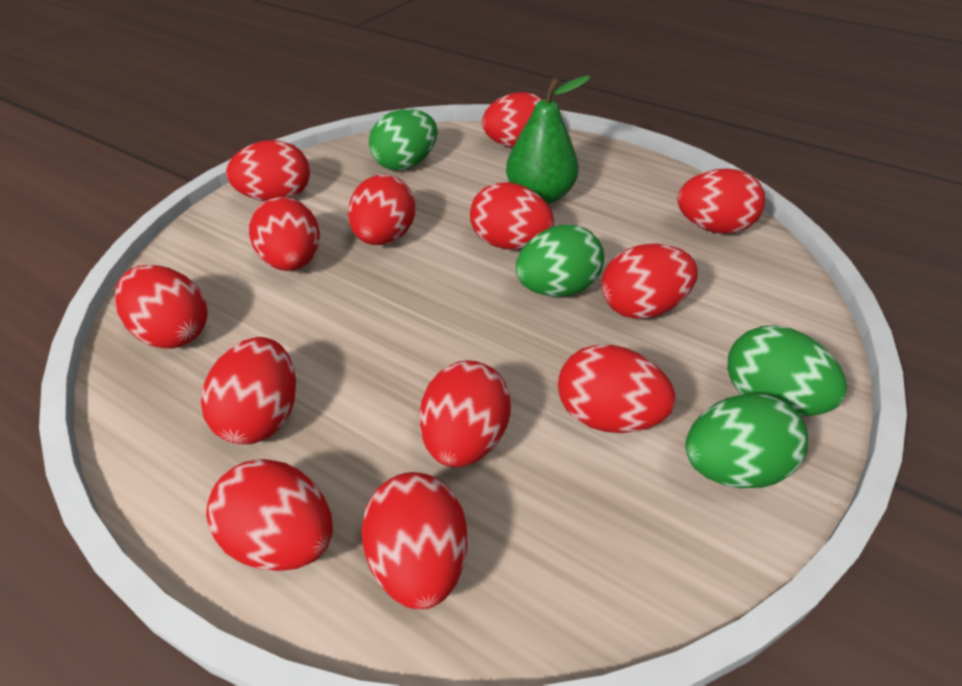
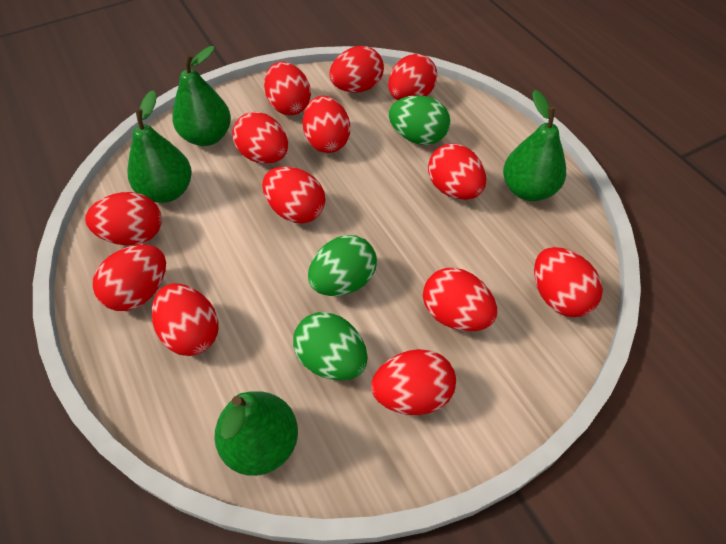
green egg: [369,109,438,171] [516,224,604,297] [686,393,808,488] [727,325,847,416] = 4 -> [293,312,368,380] [308,235,377,296] [389,95,450,145] = 3
green pear: [506,76,590,204] = 1 -> [127,90,192,203] [172,46,231,146] [214,391,298,476] [503,90,566,201] = 4

